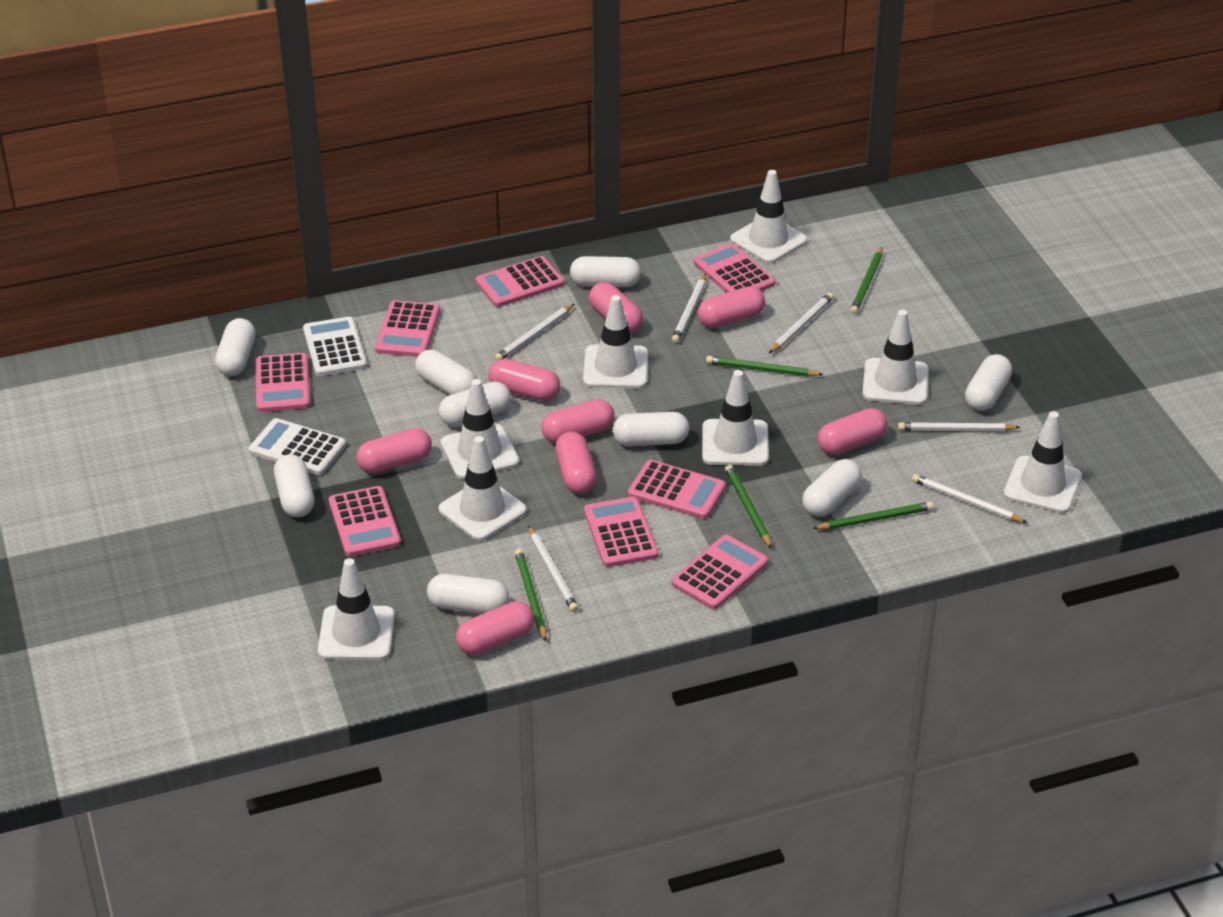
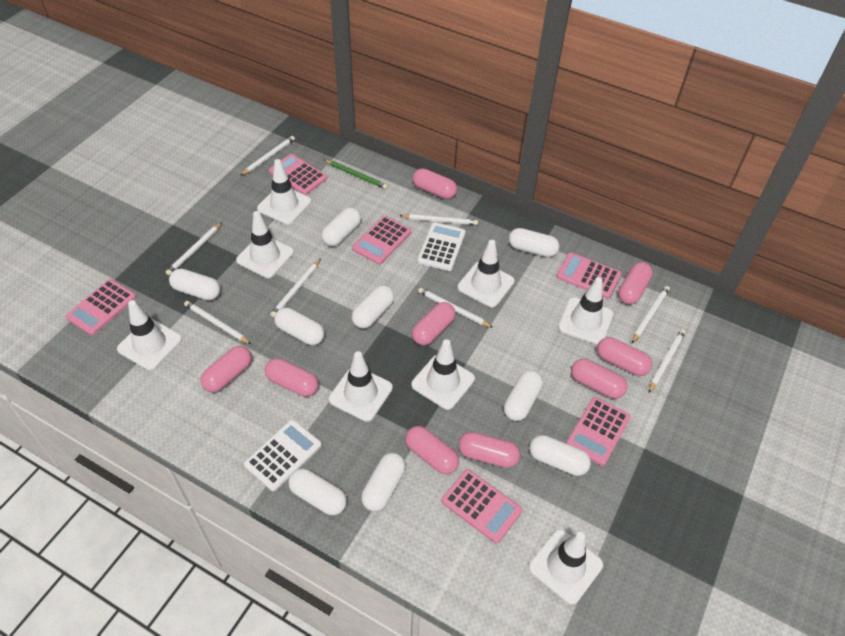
green pencil: [515,549,547,641] [706,356,824,377] [725,464,772,549] [812,502,934,529] [850,247,883,314] = 5 -> [324,160,388,189] = 1
pink calculator: [255,353,310,412] [329,486,401,557] [375,300,440,357] [475,256,564,307] [584,497,659,567] [628,460,726,519] [671,535,768,609] [694,243,775,293] = 8 -> [65,279,136,335] [269,154,327,195] [352,216,411,265] [441,469,522,543] [556,252,622,299] [566,397,631,466] = 6
pink capsule: [356,428,432,473] [456,601,534,655] [488,359,560,401] [541,399,614,443] [555,432,597,494] [589,282,643,334] [698,286,765,328] [817,408,888,455] = 8 -> [200,346,252,392] [264,358,319,397] [405,426,459,474] [412,302,455,345] [413,168,457,199] [458,432,520,468] [571,359,627,399] [597,337,652,376] [618,262,653,305] = 9
white pencil: [494,304,574,361] [528,525,578,612] [672,274,706,343] [769,293,834,353] [898,422,1021,431] [912,474,1028,523] = 6 -> [165,222,222,275] [184,301,251,344] [240,136,295,176] [270,259,321,317] [399,214,478,225] [418,288,493,328] [632,286,670,343] [649,329,686,393] = 8

